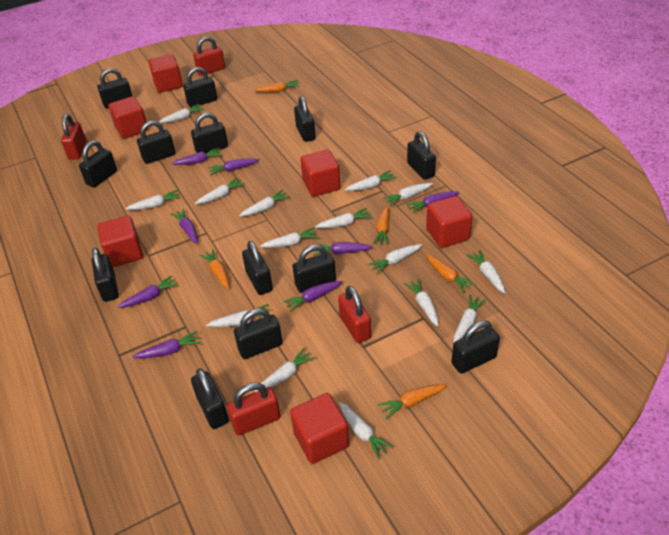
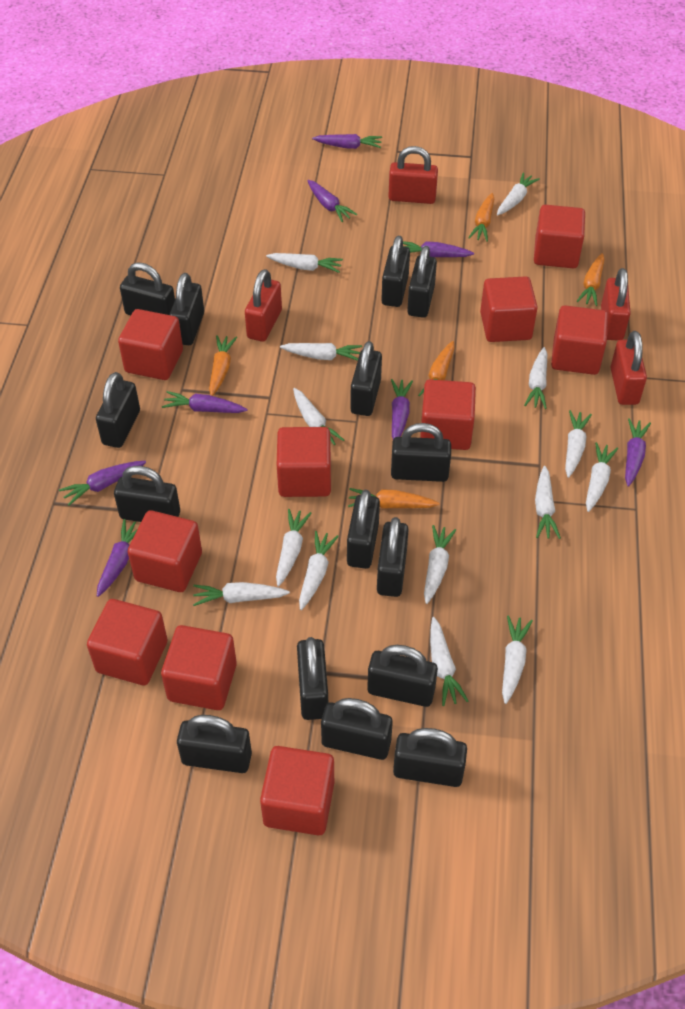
black padlock: [79,141,117,188] [92,248,119,302] [97,68,132,108] [137,120,175,164] [183,67,217,107] [191,113,228,154] [191,368,229,429] [234,308,283,359] [242,241,273,295] [293,244,336,293] [294,96,316,142] [407,131,436,180] [451,321,500,374] = 13 -> [96,372,140,448] [114,466,180,522] [120,262,175,315] [169,273,204,345] [177,715,252,773] [297,637,328,720] [321,698,393,760] [347,490,380,569] [350,341,382,416] [367,645,438,707] [377,517,409,597] [381,236,410,307] [391,423,451,482] [393,728,467,787] [407,246,437,318] = 15
red cube: [97,216,143,267] [108,96,148,139] [149,54,183,93] [290,393,349,464] [300,150,340,197] [426,196,473,248] = 6 -> [87,599,168,685] [118,309,183,380] [128,510,202,592] [161,625,237,710] [260,746,334,835] [277,427,331,497] [420,379,476,450] [480,276,538,342] [534,205,585,268] [551,305,608,375] = 10
white carrot: [125,190,181,210] [159,104,204,123] [195,177,245,204] [206,304,270,327] [239,190,290,217] [254,348,315,392] [260,227,319,248] [315,208,372,228] [339,402,394,460] [344,170,397,191] [368,244,422,274] [382,183,433,206] [404,279,439,327] [454,295,486,342] [466,250,506,294] = 15 -> [193,582,290,606] [266,253,343,273] [276,509,312,587] [280,343,362,361] [293,388,344,445] [299,531,339,610] [424,525,456,604] [430,617,468,706] [497,172,540,215] [502,615,533,704] [524,347,547,409] [535,466,561,539] [565,410,592,478] [586,442,618,512] = 14

